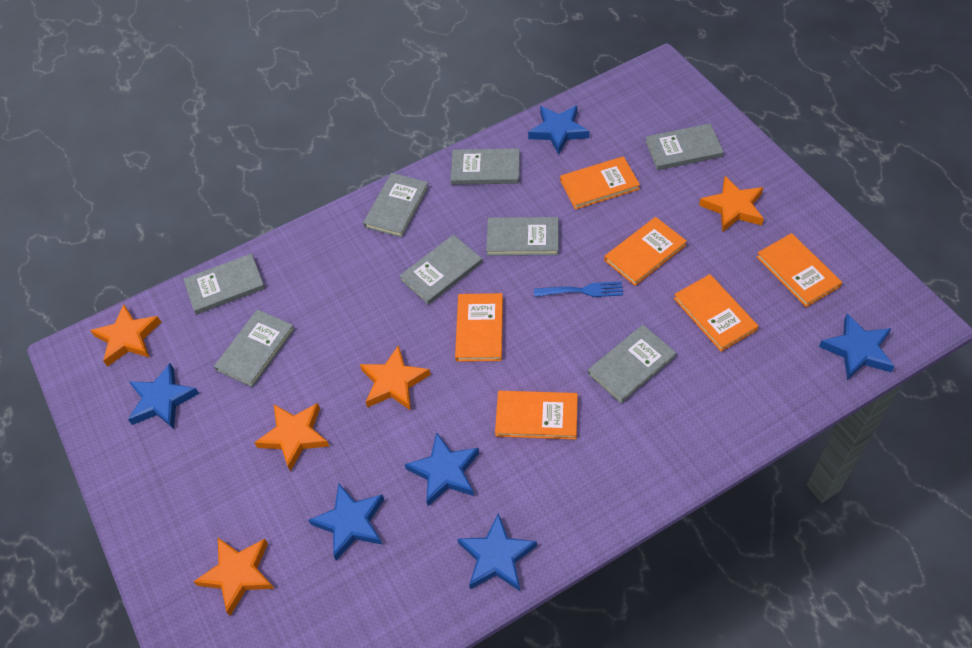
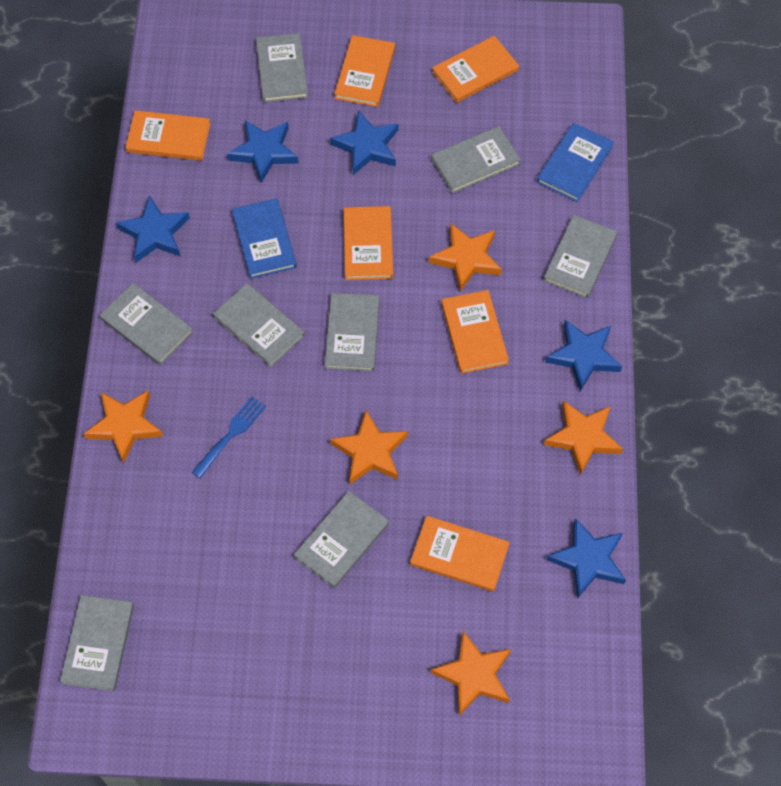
blue book: none = 0 -> [232,198,297,279] [537,123,614,202] = 2
blue star: [128,363,199,429] [308,483,384,560] [405,432,479,506] [457,513,537,591] [528,105,589,155] [819,313,895,380] = 6 -> [116,195,190,263] [227,120,299,183] [330,110,399,175] [545,320,622,391] [546,518,626,599] = 5

